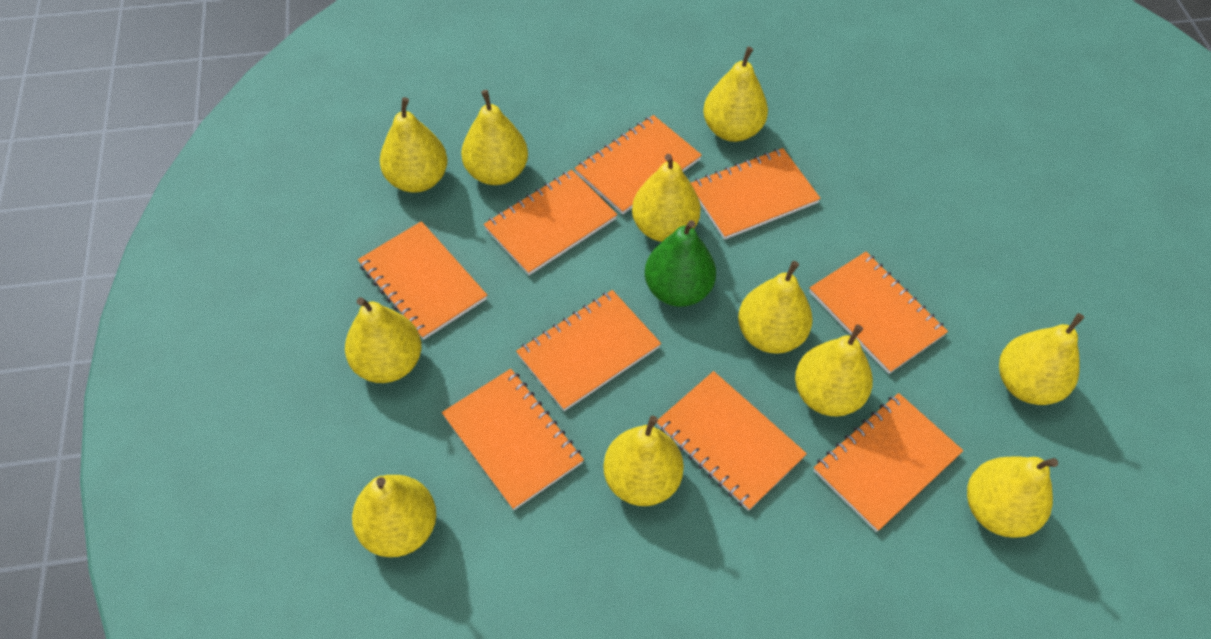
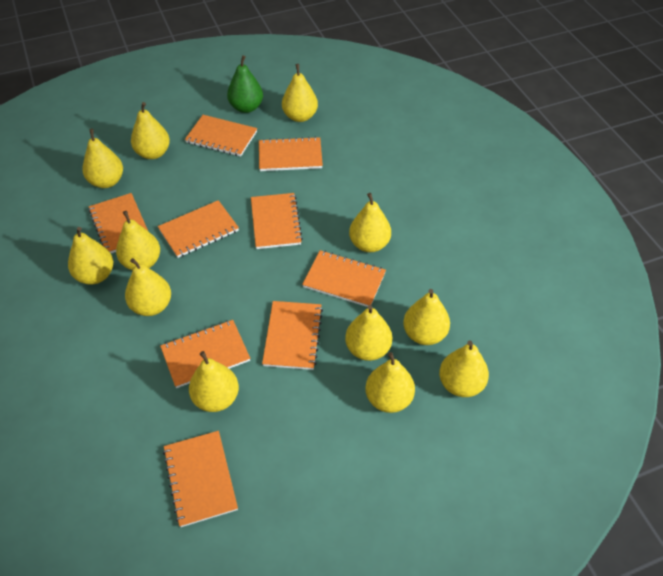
yellow pear: [345,297,422,383] [352,475,436,557] [380,97,448,193] [461,90,528,185] [603,416,684,506] [632,154,701,242] [703,47,768,142] [738,261,813,354] [795,324,873,417] [967,456,1058,538] [999,313,1084,405] = 11 -> [68,227,113,284] [82,129,123,188] [116,211,160,270] [125,258,171,316] [131,102,170,159] [189,351,239,412] [282,64,318,122] [345,305,392,361] [349,193,391,252] [365,352,415,413] [403,289,450,345] [439,340,489,397] = 12

